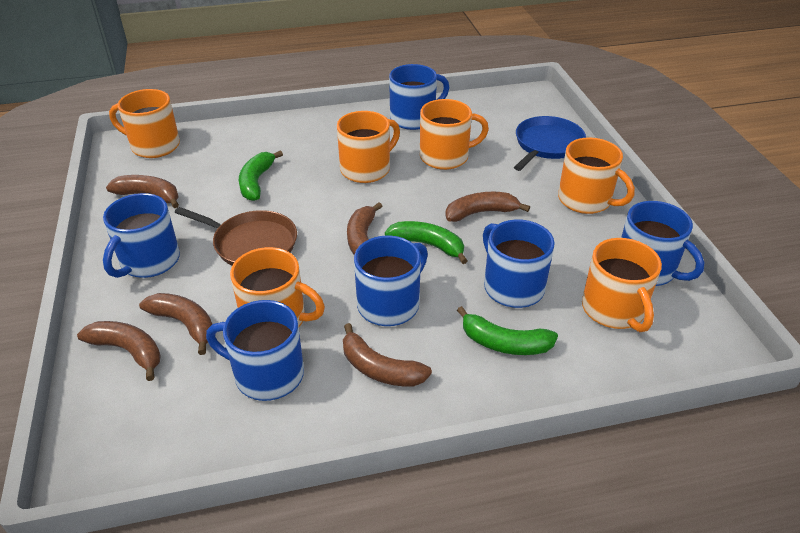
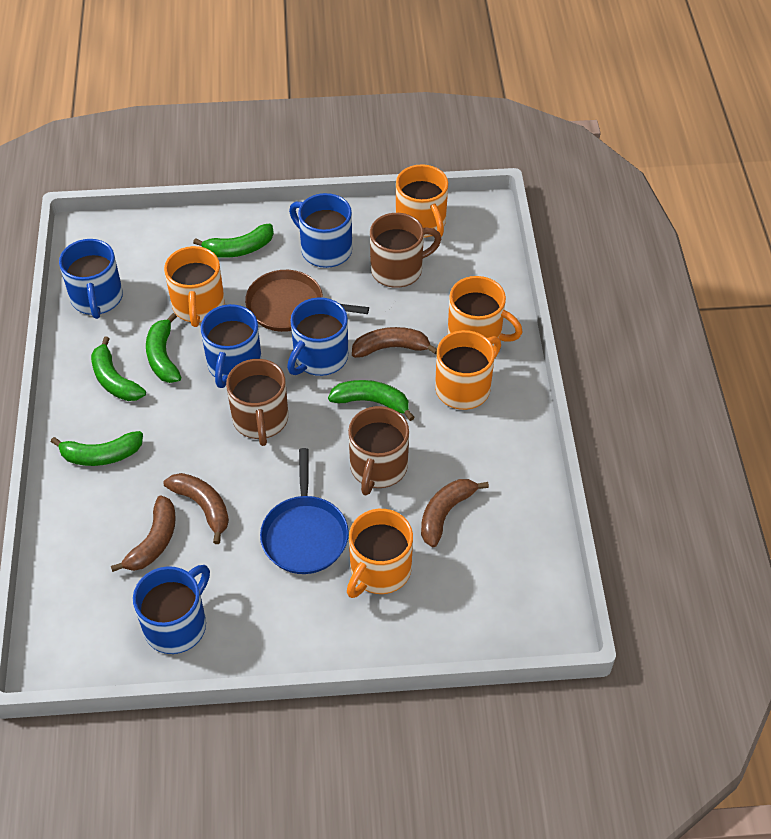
blue mug: [103,193,180,278] [206,300,304,401] [354,235,428,326] [389,64,449,130] [483,219,555,308] [621,201,705,286] = 6 -> [59,239,123,319] [133,565,210,654] [201,304,262,388] [287,297,348,376] [289,193,352,268] = 5
brown banana: [77,321,161,381] [106,175,179,208] [139,293,212,355] [343,323,432,386] [347,202,382,255] [445,192,530,222] = 6 -> [111,495,176,572] [164,473,229,544] [352,327,437,358] [421,479,489,547] = 4
brown mug: none = 0 -> [226,359,288,446] [348,406,409,495] [370,213,441,288] = 3
green banana: [239,150,283,201] [385,221,468,264] [457,306,558,355] = 3 -> [51,431,143,466] [91,336,146,401] [146,313,181,383] [193,224,274,258] [328,380,415,421] = 5
orange mug: [109,89,180,158] [230,247,325,327] [337,111,400,183] [420,99,489,170] [558,138,635,214] [582,238,662,332] = 6 -> [164,246,225,327] [347,509,413,598] [396,164,448,238] [435,330,501,410] [448,276,522,346] = 5

